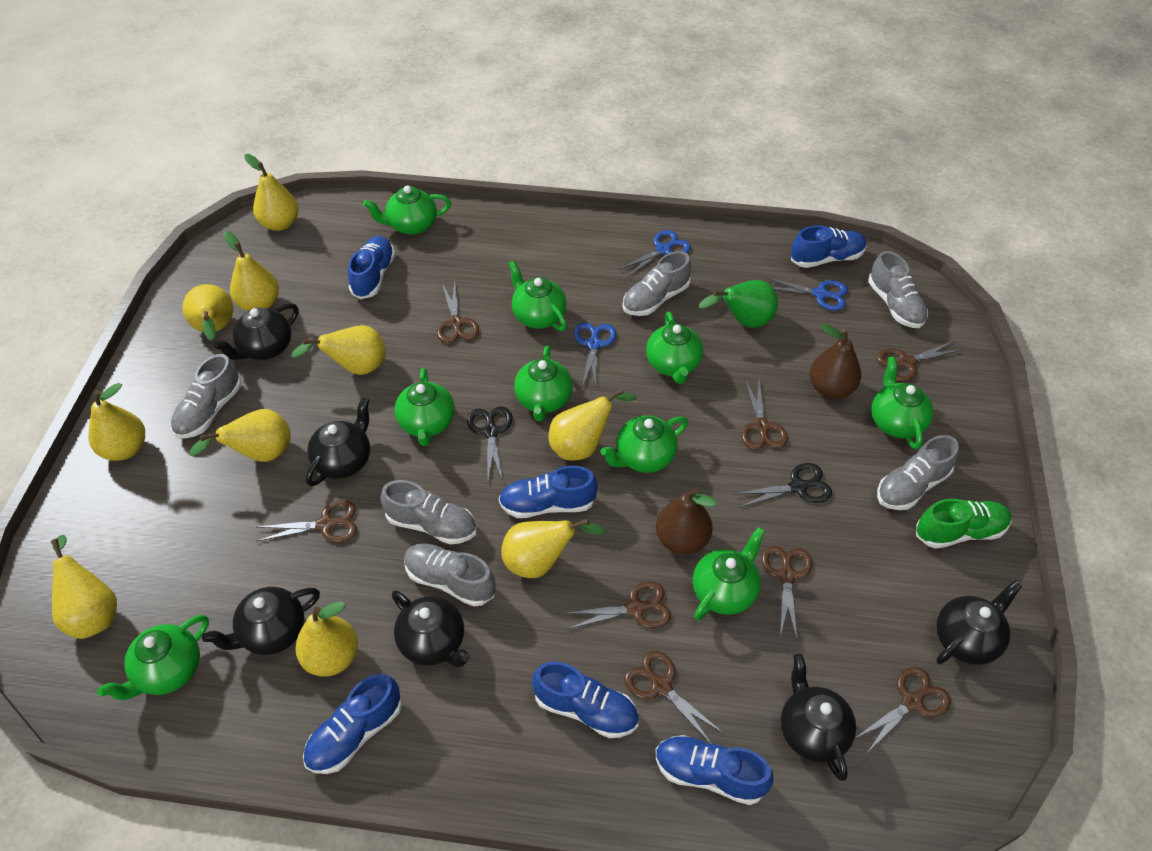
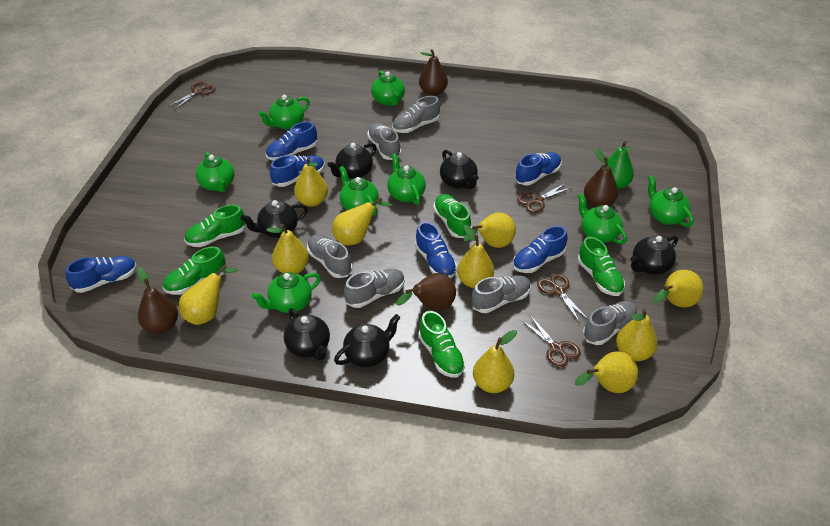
black scissors: [467,406,513,481] [735,463,832,508] = 2 -> none = 0
blue scissors: [574,322,616,388] [618,230,691,278] [766,278,848,311] = 3 -> none = 0
brown pear: [656,488,717,554] [810,324,861,399] = 2 -> [137,268,178,334] [396,273,456,311] [419,49,448,96] [584,148,618,207] = 4
brown scissors: [257,500,357,542] [437,282,479,343] [564,581,671,629] [624,651,724,744] [741,379,788,450] [762,546,812,639] [855,667,951,753] [877,341,963,382] = 8 -> [168,81,215,110] [517,183,571,213] [521,314,581,367] [537,273,588,323] = 4
green shoe: [916,499,1012,549] = 1 -> [163,247,226,295] [184,204,246,247] [418,311,465,378] [433,194,472,238] [578,237,625,296] = 5
green teapot: [97,615,209,700] [363,186,451,235] [395,368,455,446] [508,260,567,331] [514,345,573,421] [601,415,688,473] [646,312,703,384] [693,527,765,621] [871,356,933,449] = 9 -> [196,152,235,192] [251,272,321,313] [258,95,310,130] [339,166,379,216] [371,71,405,106] [387,153,426,205] [578,193,627,244] [648,175,694,227] = 8

